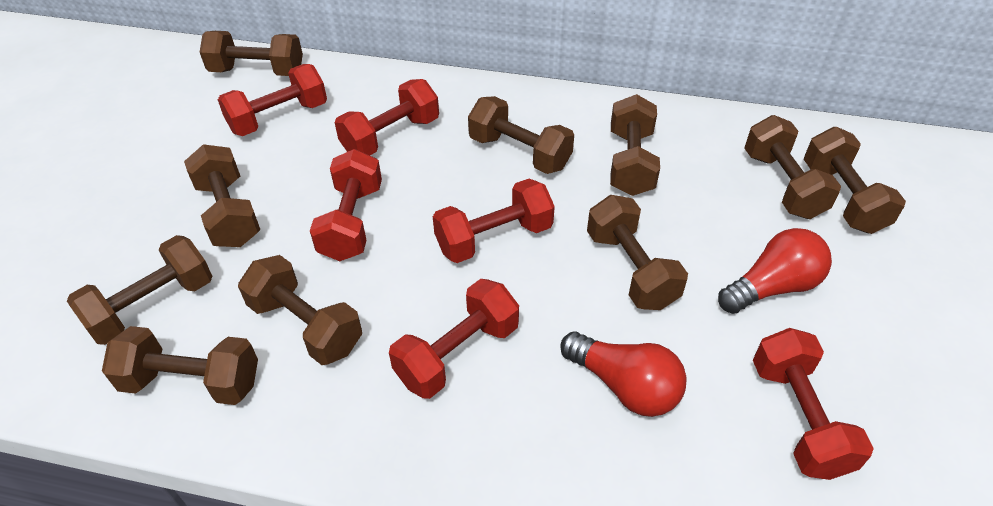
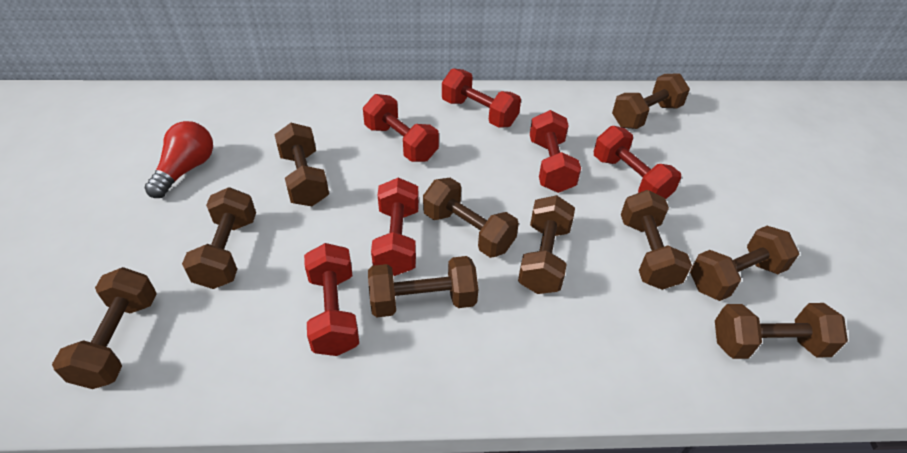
red light bulb: [560,332,687,417] [718,228,832,314] = 2 -> [145,121,213,198] = 1

